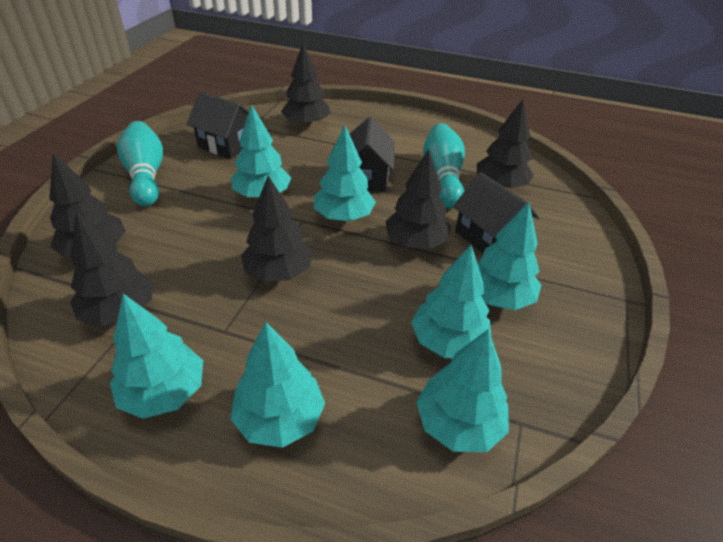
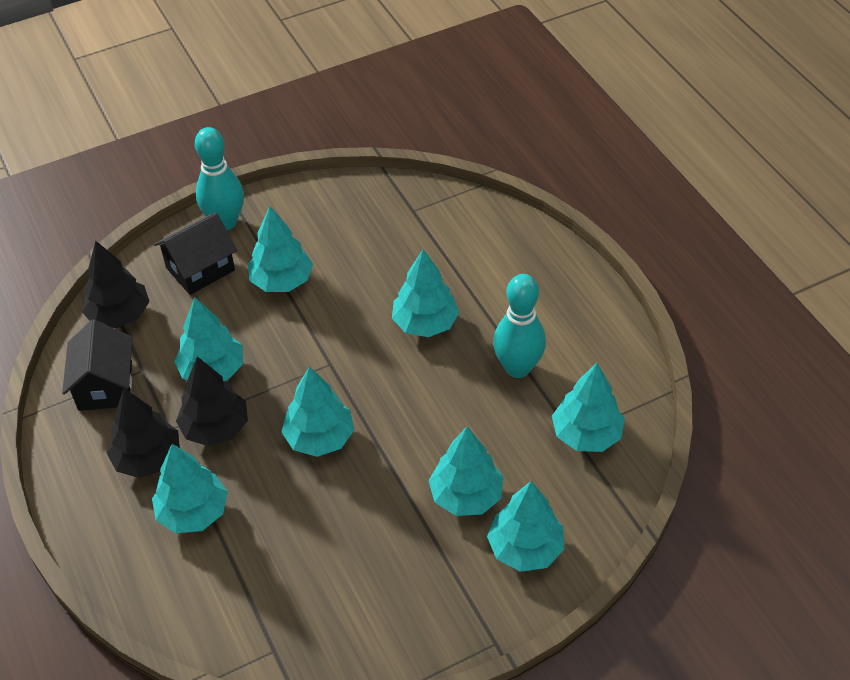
black house: [187,91,249,159] [349,117,395,192] [453,172,540,253] = 3 -> [62,320,132,411] [154,212,237,295] = 2
black tree: [49,153,126,257] [70,212,153,326] [241,176,312,282] [281,43,331,127] [385,149,451,249] [477,99,534,188] = 6 -> [82,241,150,328] [107,388,180,478] [176,356,248,446] = 3
turquoise tree: [110,294,203,419] [230,322,325,448] [231,104,291,199] [314,125,376,221] [411,245,491,358] [416,329,509,452] [477,202,541,310] = 7 -> [152,444,228,533] [174,297,243,381] [248,206,313,292] [282,367,354,457] [392,249,459,337] [428,426,503,516] [487,481,564,572] [552,363,625,452] = 8

